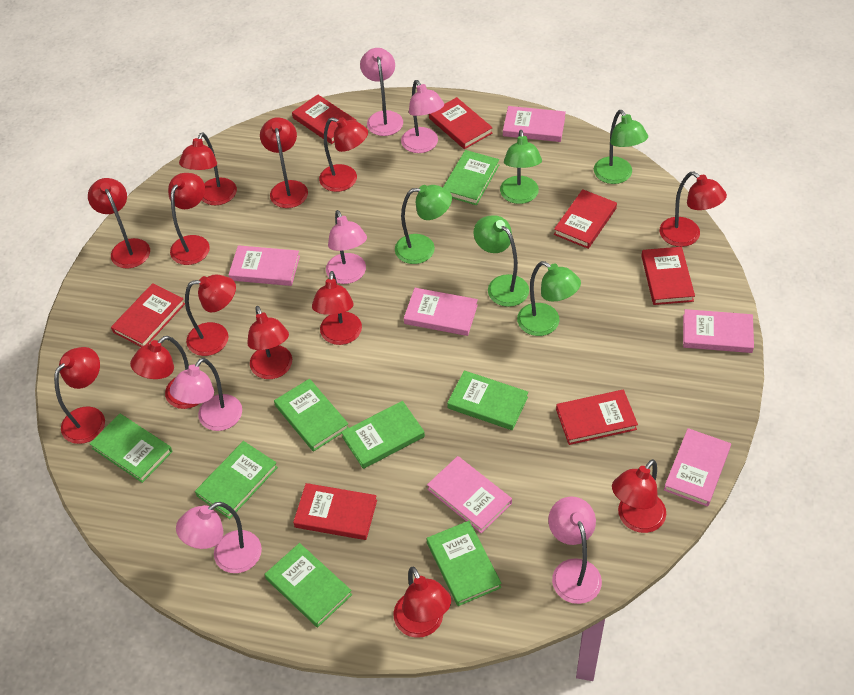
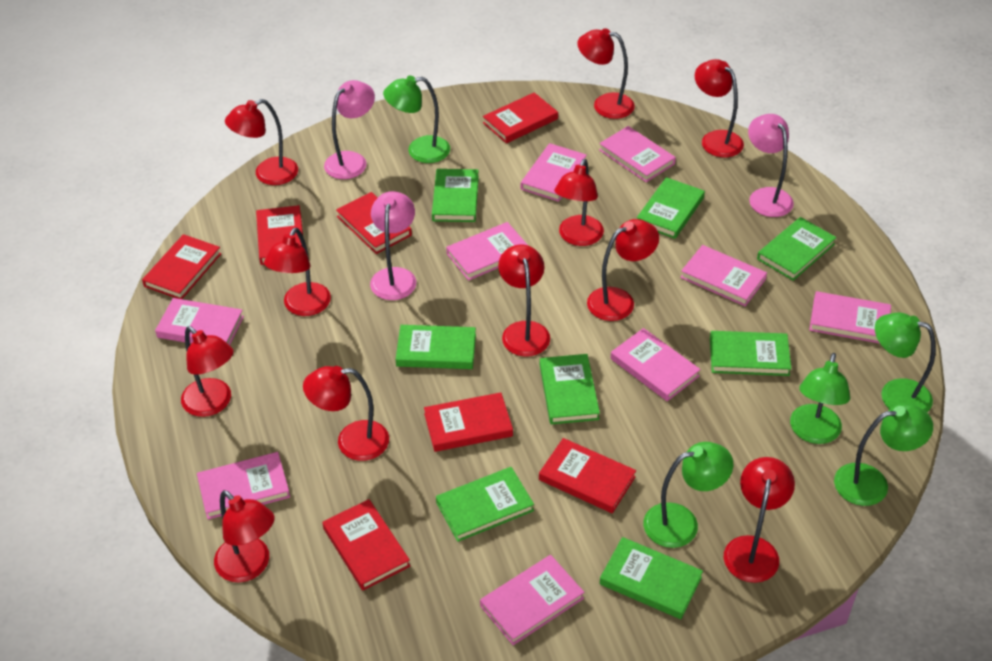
pink book: [228,245,300,286] [404,288,478,336] [427,456,512,534] [503,106,566,142] [664,428,731,507] [683,309,754,353] = 6 -> [155,298,244,345] [197,452,290,519] [446,222,528,281] [480,555,584,645] [521,143,587,202] [599,126,676,182] [611,328,701,401] [680,245,767,306] [809,291,891,343] = 9
pink lamp: [170,358,242,431] [176,502,262,573] [326,210,367,284] [360,48,403,136] [401,80,444,153] [548,497,602,604] = 6 -> [324,80,375,179] [370,191,416,300] [748,114,794,217] = 3
red lamp: [54,347,105,444] [88,178,150,269] [130,336,200,409] [168,173,210,265] [179,132,237,205] [185,274,236,356] [247,306,292,379] [260,117,308,208] [312,271,362,345] [319,117,368,192] [393,567,451,638] [612,459,666,533] [659,172,727,247] = 13 -> [181,326,234,417] [214,490,275,582] [225,99,298,185] [264,228,331,316] [303,366,389,461] [498,244,550,357] [554,159,604,246] [577,28,635,119] [587,219,659,321] [695,59,744,157] [724,457,795,583] = 11

